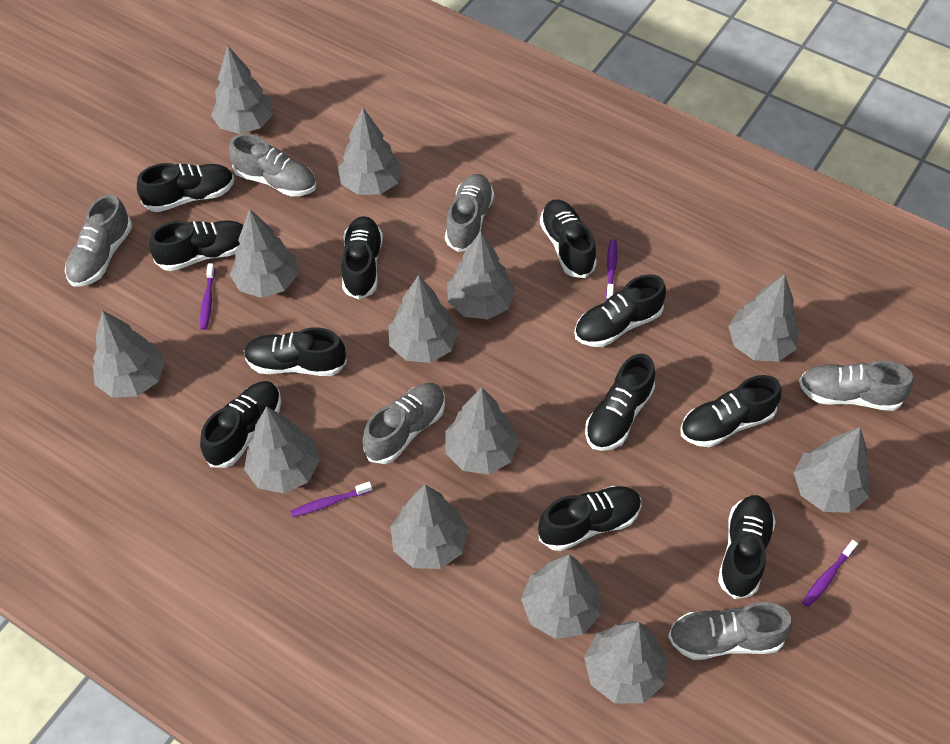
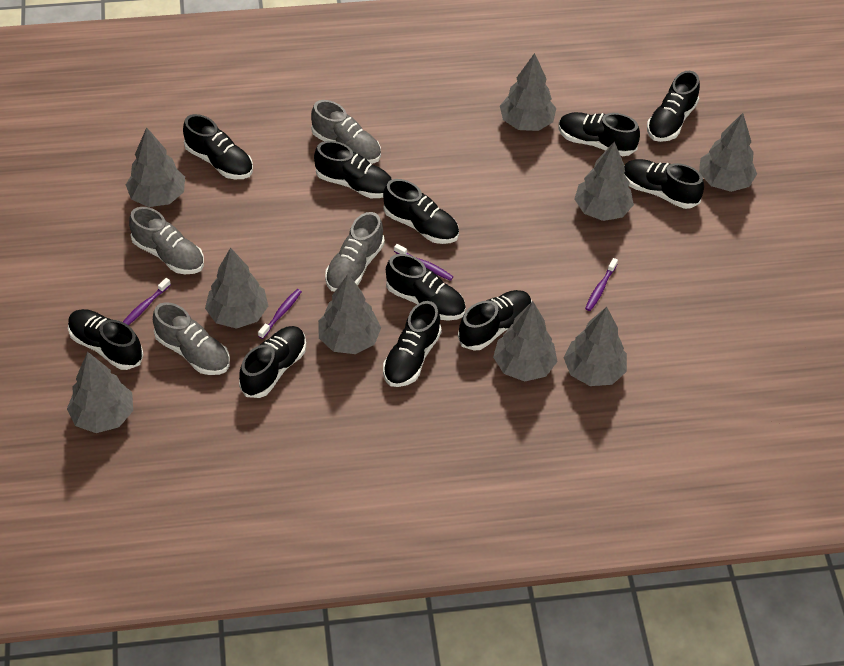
grey shoe: [65,195,132,287] [229,134,317,196] [362,383,445,464] [445,174,494,252] [668,602,792,660] [799,361,913,411] = 6 -> [129,207,204,274] [153,302,230,375] [311,100,381,164] [325,212,385,292] = 4
grey tree: [93,310,165,397] [211,46,273,134] [230,209,298,298] [244,406,320,494] [338,108,402,195] [388,275,458,363] [390,485,468,569] [445,387,519,474] [447,231,515,319] [521,555,601,639] [584,621,667,703] [728,274,799,362] [793,427,870,513] = 13 -> [67,352,133,433] [126,127,185,207] [205,248,268,329] [318,274,381,354] [493,301,558,382] [500,53,556,131] [564,307,627,386] [574,142,634,221] [699,113,757,192] = 9

